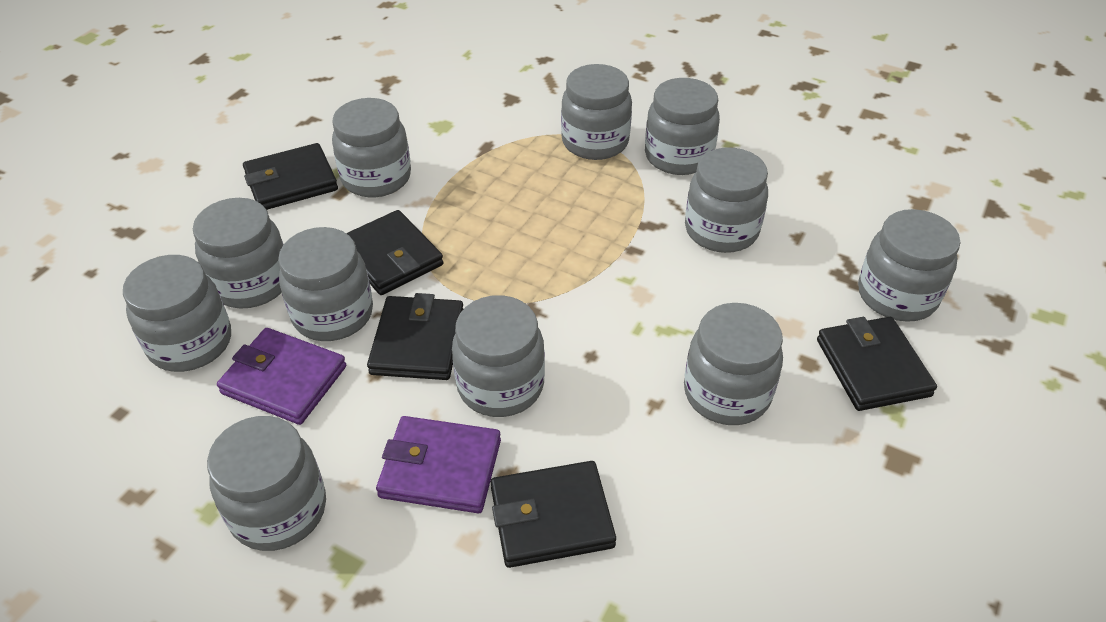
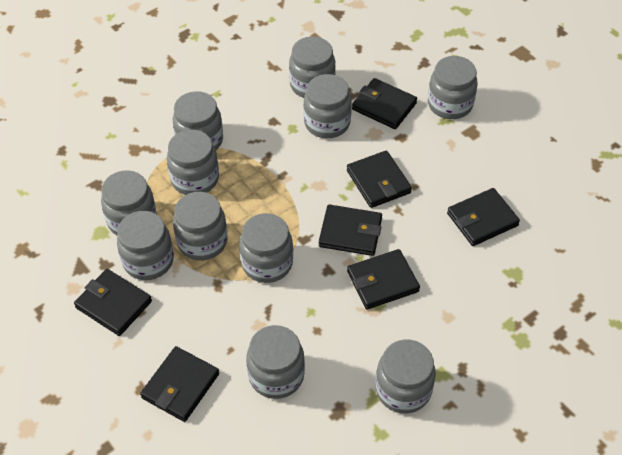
black wallet: [243,143,338,210] [346,210,443,295] [367,293,463,380] [490,461,616,568] [817,317,937,411] = 5 -> [74,269,152,336] [140,346,219,422] [319,205,382,256] [347,151,412,208] [347,249,420,309] [352,78,417,129] [447,188,520,246] = 7
purple wallet: [217,328,346,425] [376,416,501,513] = 2 -> none = 0

